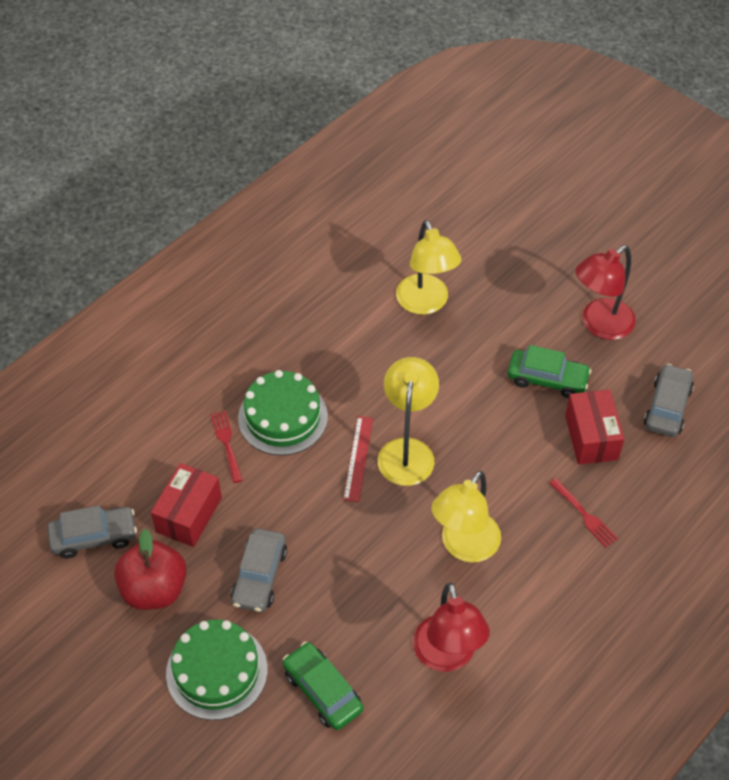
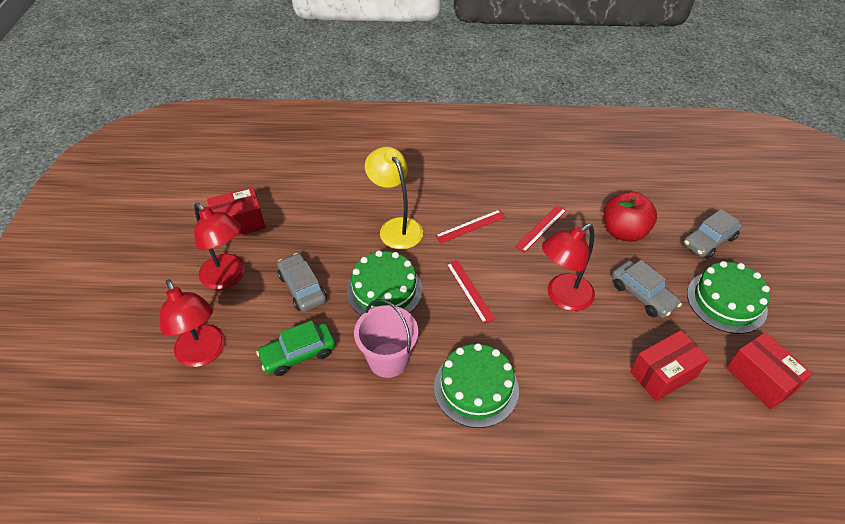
green cake: [166,620,268,720] [238,370,328,456] = 2 -> [347,251,422,316] [434,343,519,428] [687,261,770,334] = 3
green car: [283,642,363,730] [508,345,591,398] = 2 -> [256,320,336,376] = 1
pink bucket: none = 0 -> [354,299,418,378] = 1
red box: [151,463,222,547] [565,390,624,465] = 2 -> [207,187,265,237] [630,330,709,401] [726,332,813,410] = 3
red fork: [210,411,243,483] [549,478,618,547] = 2 -> none = 0
red lamp: [413,583,490,672] [575,245,636,340] = 2 -> [160,279,225,367] [194,203,245,290] [542,224,595,311] = 3
red ruler: [343,416,373,502] = 1 -> [435,210,506,243] [446,260,495,324] [515,205,567,253] = 3
yellow lamp: [378,357,439,486] [396,220,461,315] [431,471,501,563] = 3 -> [365,147,423,249] = 1

